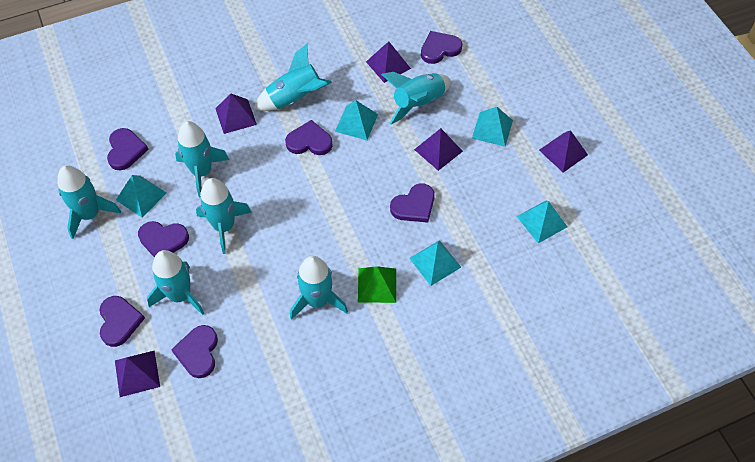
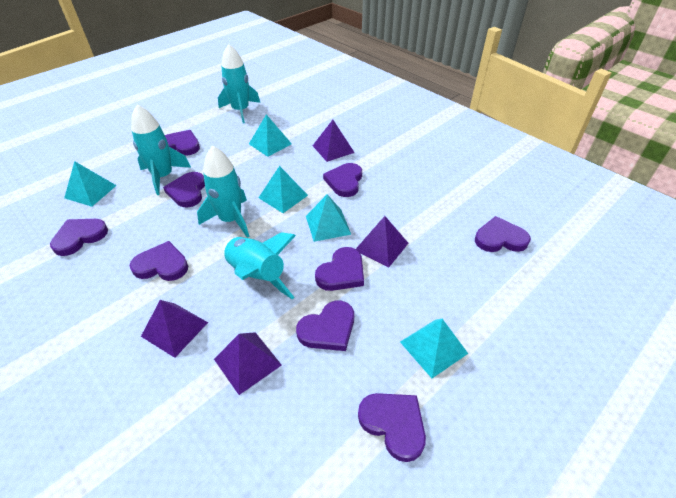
green pyramid: [358,266,396,303] = 1 -> none = 0
purple heart: [99,296,145,347] [107,128,149,170] [138,221,189,258] [171,325,218,378] [285,120,333,155] [390,184,435,223] [421,31,462,64] = 7 -> [50,219,108,256] [129,241,188,281] [163,172,205,208] [165,130,200,156] [296,301,354,351] [315,247,364,291] [323,163,362,197] [358,393,426,462] [475,216,531,252] = 9
purple pyramid: [115,351,160,397] [215,94,257,134] [366,41,411,83] [414,128,463,171] [539,130,588,173] = 5 -> [141,300,208,358] [214,332,282,395] [313,120,355,162] [356,216,408,268] = 4
turquoise rocket: [57,165,121,239] [147,250,205,315] [175,121,229,197] [196,178,252,254] [254,44,332,111] [290,256,348,320] [381,72,451,124] = 7 -> [131,104,191,195] [197,145,249,238] [218,44,260,123] [222,232,296,299] = 4

